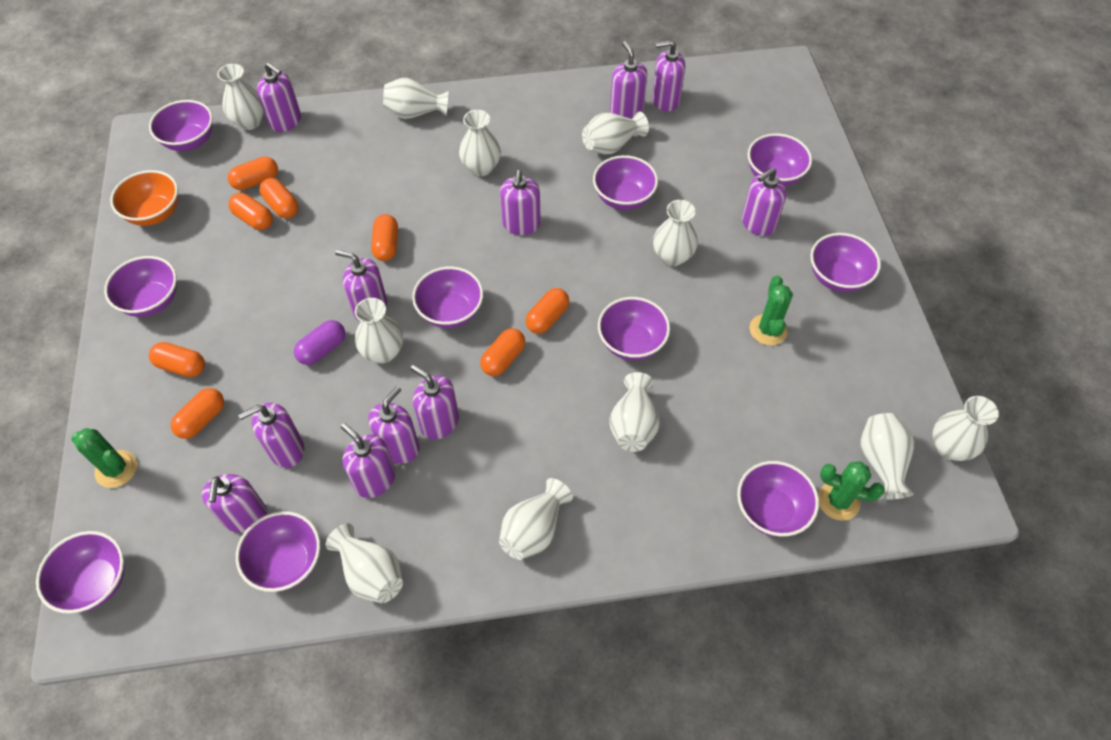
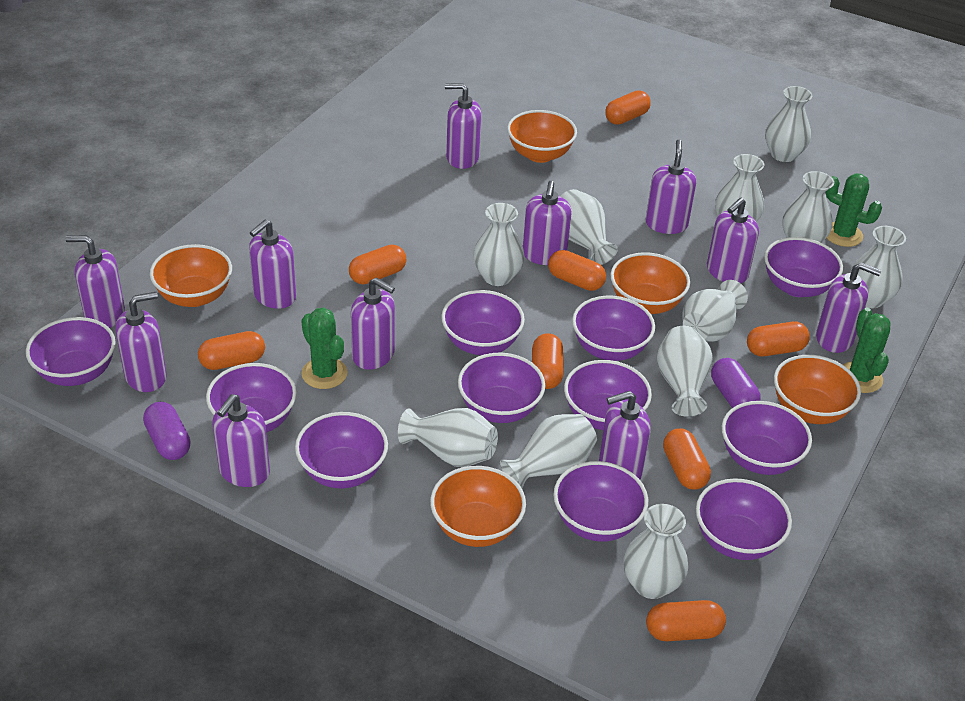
orange bowl: [110,170,178,226] = 1 -> [150,244,232,307] [430,466,526,547] [507,110,577,163] [610,252,690,314] [774,355,861,424] = 5
purple bowl: [36,531,125,614] [104,256,177,317] [149,100,213,151] [236,511,320,592] [412,266,483,328] [593,155,658,210] [598,297,670,361] [737,461,819,537] [748,133,812,186] [810,233,881,292] = 10 -> [26,317,116,386] [206,363,297,433] [295,412,388,488] [441,290,525,355] [458,353,545,423] [553,461,648,542] [564,360,652,430] [572,296,655,361] [696,478,792,560] [722,401,812,475] [764,237,843,297] = 11
purple capsule: [294,320,345,365] = 1 -> [143,402,191,460] [711,358,761,408] = 2

